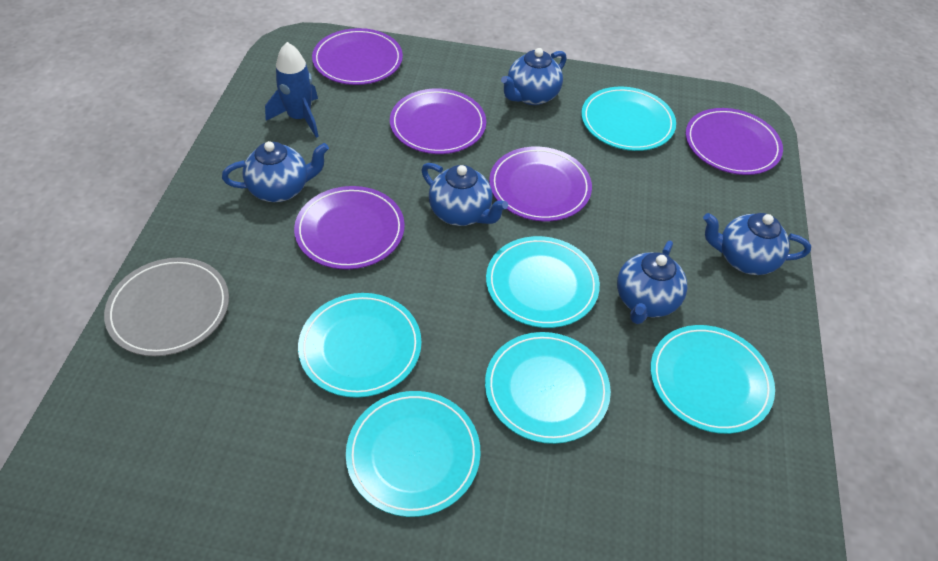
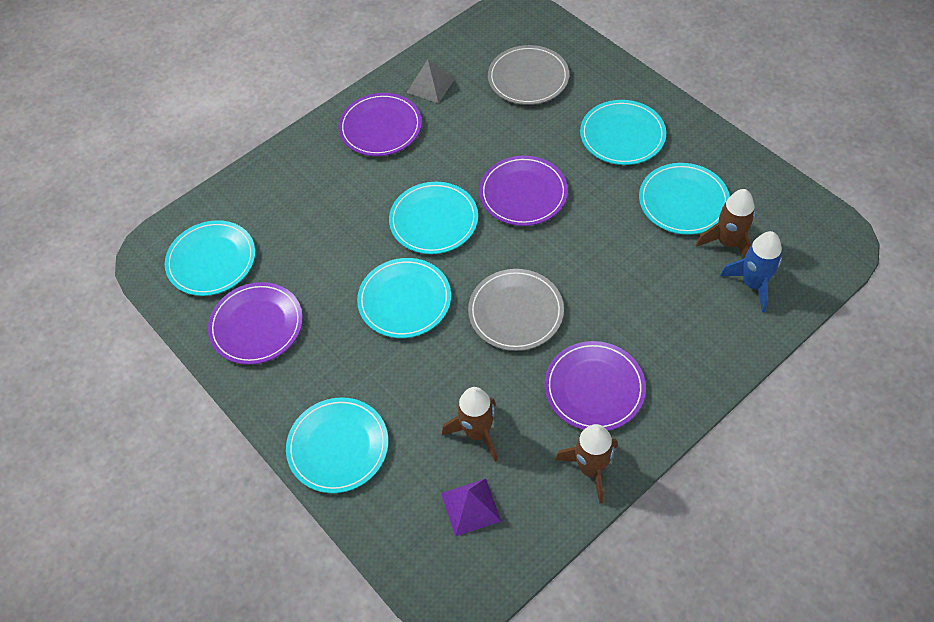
blue teapot: [222,141,329,202] [421,163,508,226] [501,48,567,105] [617,241,687,324] [703,213,811,275] = 5 -> none = 0
brown rocket: none = 0 -> [442,387,498,462] [555,424,618,503] [696,189,755,258] = 3
grey plate: [104,258,229,356] = 1 -> [468,269,564,351] [488,45,569,105] = 2
grey pyramid: none = 0 -> [406,59,455,103] = 1
purple plate: [294,186,405,269] [312,28,403,85] [390,88,486,154] [489,147,592,221] [685,108,783,175] = 5 -> [208,282,303,365] [338,93,422,156] [479,156,568,226] [544,341,646,431] = 4
purple pyramid: none = 0 -> [441,478,501,537] = 1

